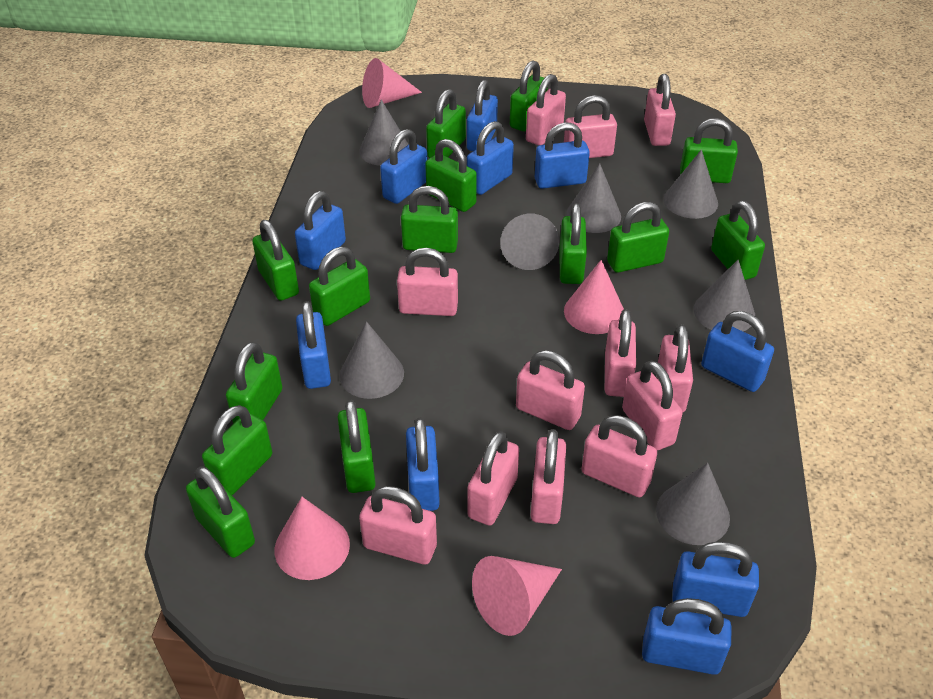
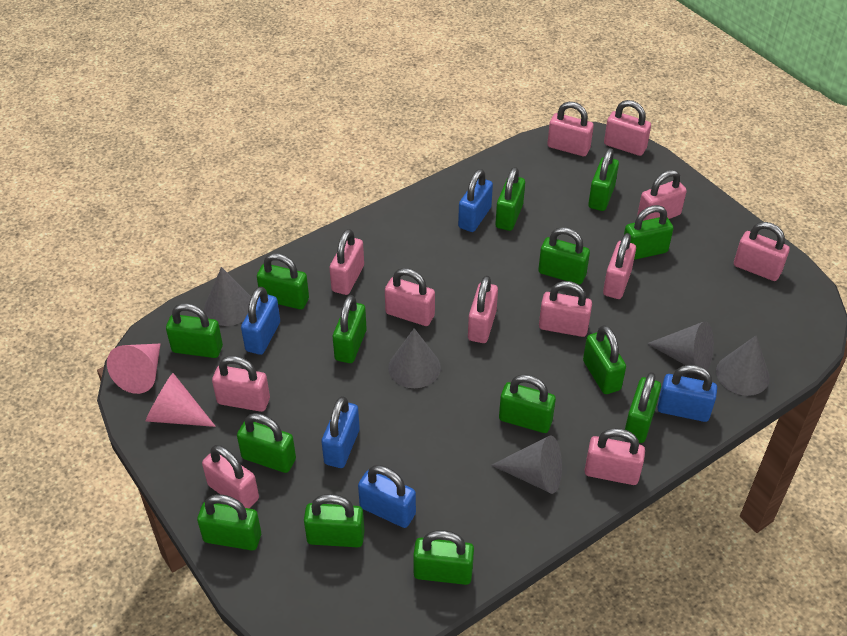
blue padlock: [295,191,346,270] [296,301,331,389] [380,129,427,204] [406,418,440,511] [467,80,498,151] [467,121,514,195] [535,123,590,189] [642,598,732,675] [672,541,759,617] [701,311,774,392] = 10 -> [241,287,280,355] [321,396,360,468] [358,465,416,528] [458,169,493,232] [657,365,717,422] = 5
grey cone: [340,321,404,399] [359,100,409,166] [500,214,559,270] [566,163,621,233] [656,463,730,545] [664,150,718,219] [694,260,755,331] = 7 -> [204,267,251,326] [388,328,441,388] [491,436,562,494] [647,321,714,370] [716,335,770,396] = 5
pink cone: [275,497,350,580] [362,58,422,108] [472,556,562,636] [564,260,624,334] = 4 -> [107,344,161,394] [146,373,216,427] = 2

